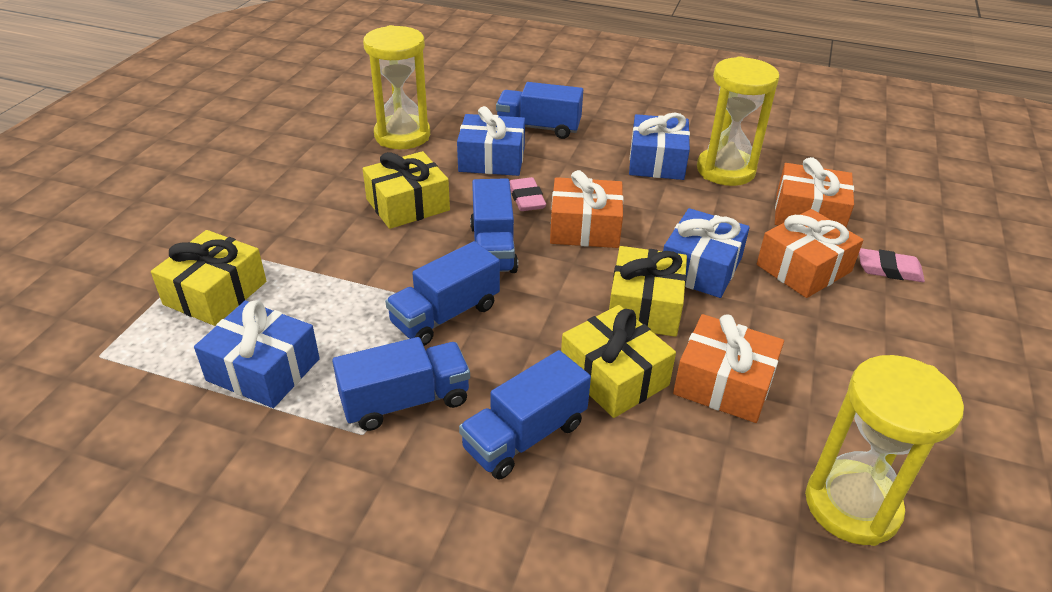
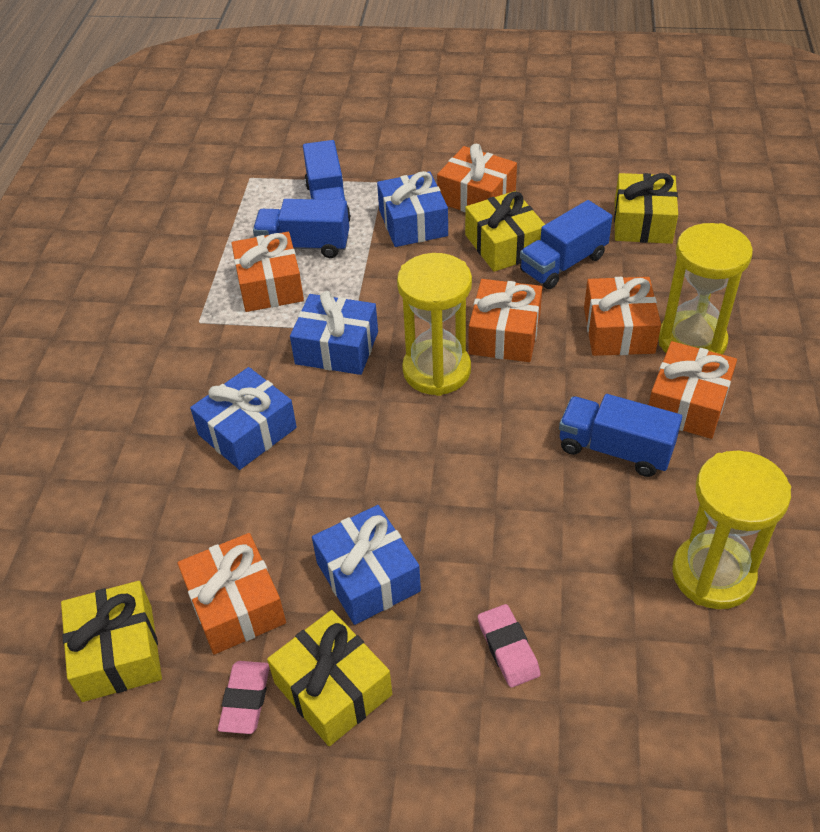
blue truck: [332,337,470,431] [385,241,500,346] [459,350,591,480] [470,178,518,273] [496,82,583,139] = 5 -> [253,199,349,258] [303,140,351,221] [520,200,613,289] [559,394,682,477] = 4
orange gift: [550,170,624,248] [673,314,784,423] [757,209,864,298] [775,157,854,227] = 4 -> [178,533,286,655] [232,232,304,312] [437,144,517,212] [468,279,542,362] [584,277,661,356] [649,341,737,439] = 6

